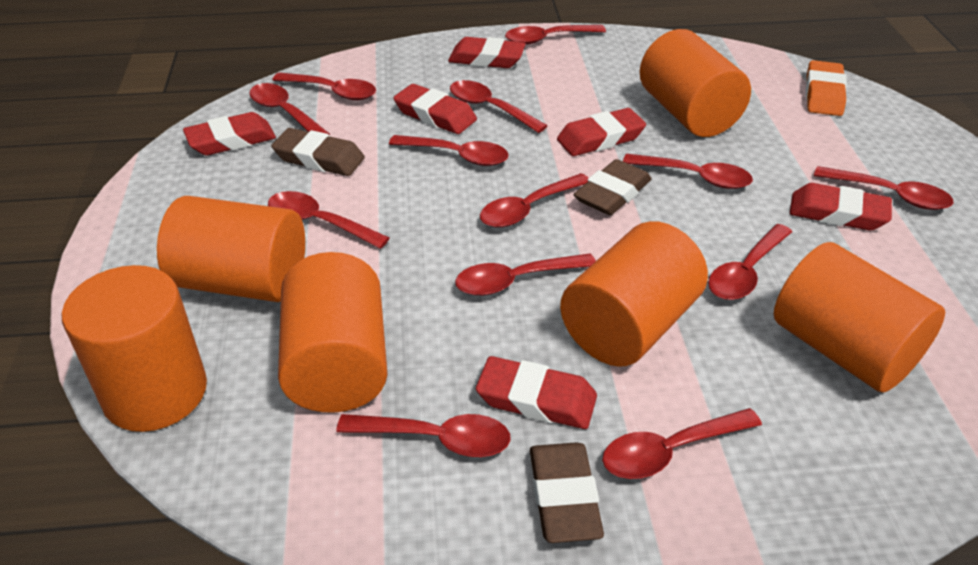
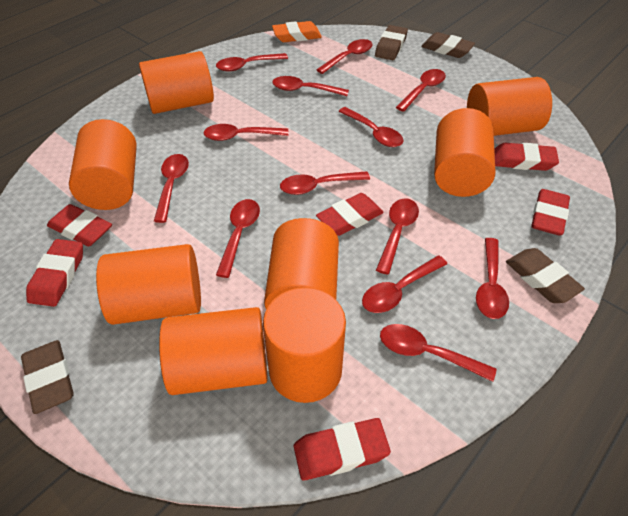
brown eraser: [271,128,365,176] [530,442,604,543] [574,159,651,215] = 3 -> [21,340,74,414] [375,25,408,60] [421,32,475,58] [506,248,585,303] = 4
orange cylinder: [62,265,207,432] [157,196,305,302] [278,252,388,413] [560,221,708,367] [640,29,751,137] [774,242,945,392] = 6 -> [69,119,137,210] [96,244,201,325] [139,51,214,114] [159,307,268,395] [263,287,346,403] [264,218,339,309] [434,108,495,197] [467,77,552,136] = 8

